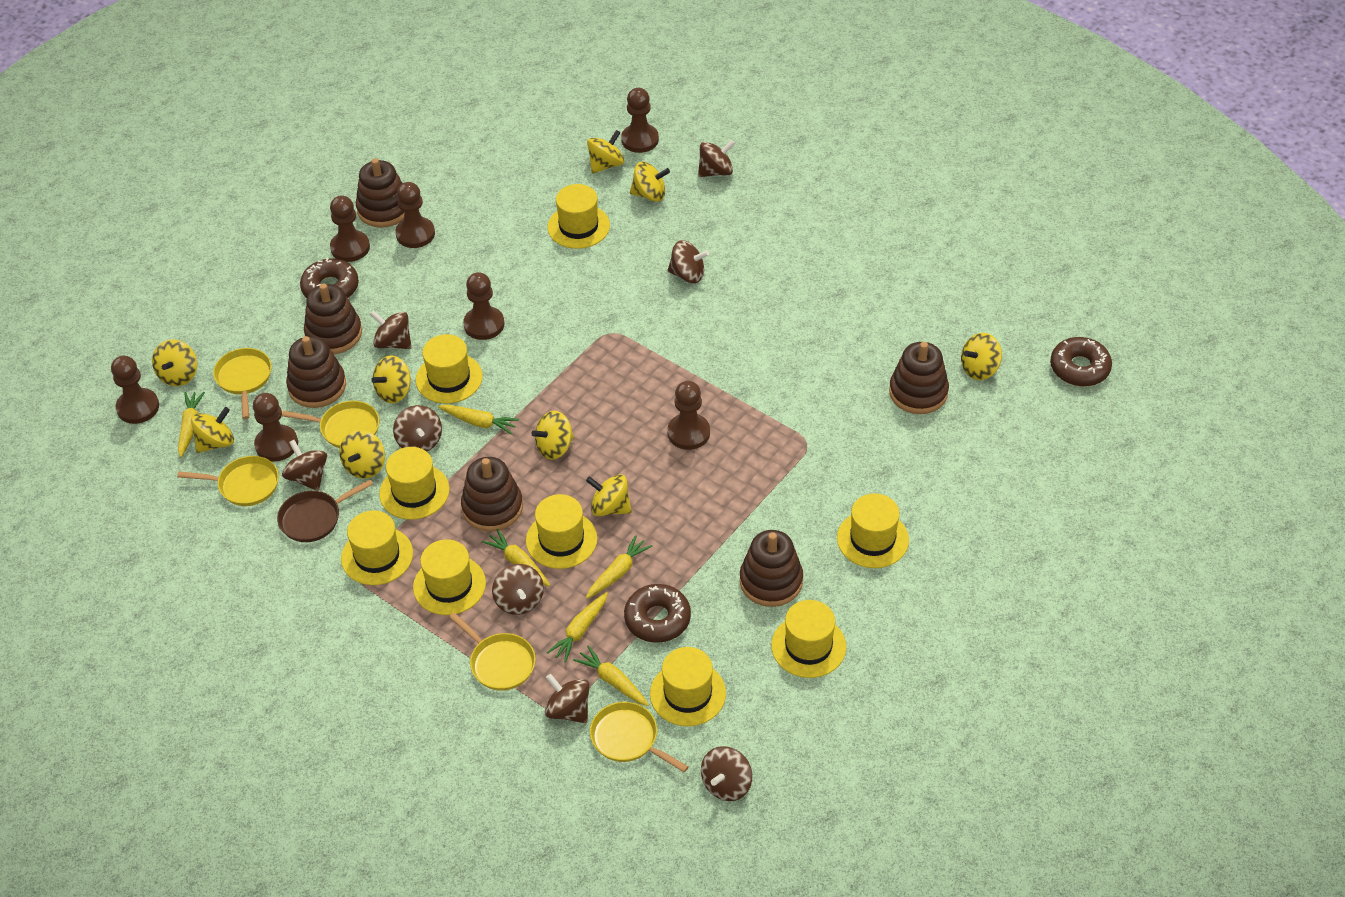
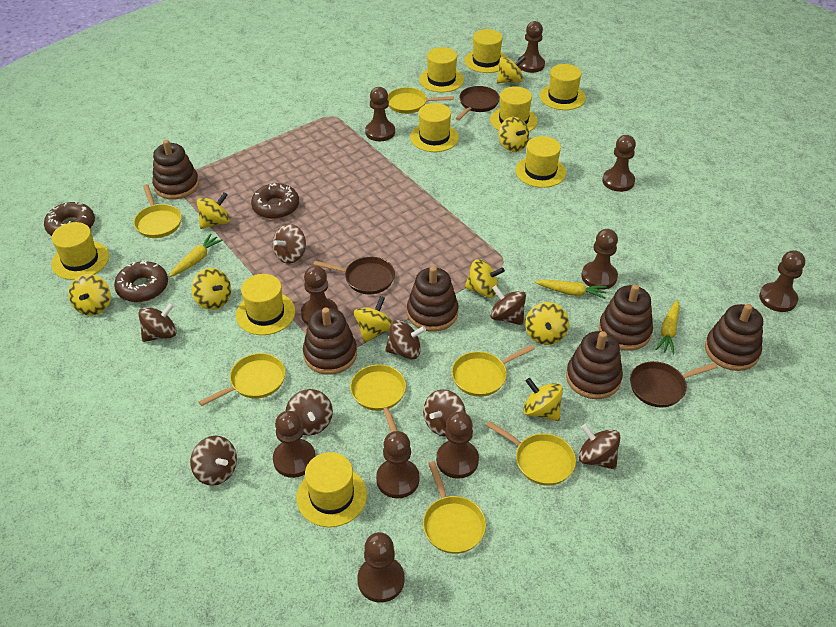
brown pan: [277,479,373,542] = 1 -> [313,257,395,294] [455,86,500,120] [630,361,718,407] = 3
brown pawn: [111,356,159,424] [253,393,298,462] [330,195,370,262] [395,182,435,248] [463,272,504,340] [621,88,659,153] [667,381,710,450] = 7 -> [273,411,316,478] [301,266,338,325] [357,532,405,603] [365,87,395,141] [376,431,419,499] [436,412,479,479] [518,21,545,73] [581,229,618,290] [602,135,636,192] [759,250,805,312] = 10
yellow carrot: [178,392,205,457] [438,405,519,435] [482,529,550,586] [547,592,608,663] [573,646,649,706] [586,535,652,599] = 6 -> [169,234,223,277] [534,280,607,299] [655,300,680,355] = 3
yellow pan: [177,456,279,506] [213,348,272,419] [282,401,379,448] [449,613,536,691] [590,702,689,772] = 5 -> [134,184,182,238] [199,353,285,406] [350,364,406,432] [387,87,454,114] [423,461,486,554] [452,345,535,397] [486,421,576,486] = 7

